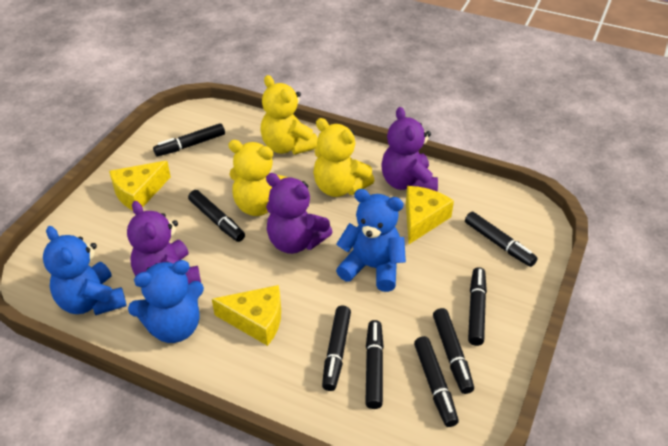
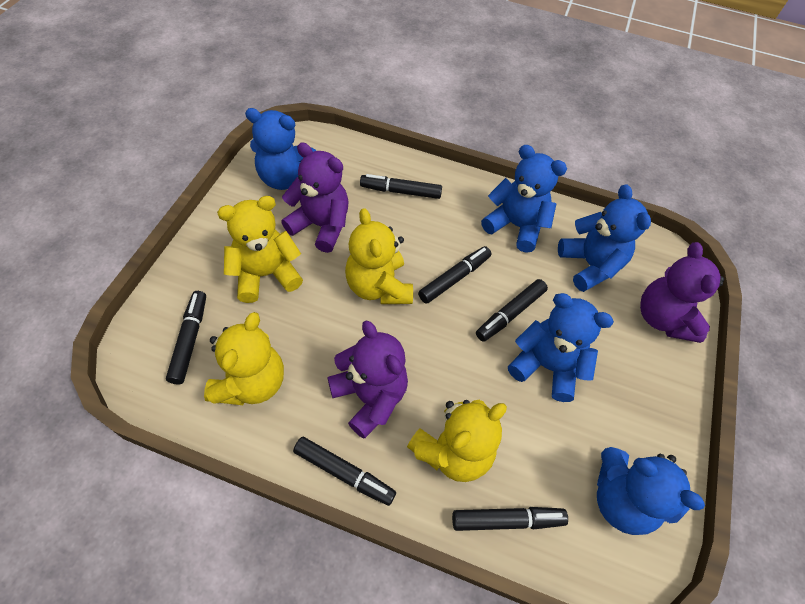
black marker: [153,123,225,156] [188,190,245,242] [322,306,351,391] [365,320,384,409] [414,336,459,427] [433,308,474,394] [465,212,537,267] [468,267,487,346] = 8 -> [166,291,206,384] [293,437,396,506] [360,174,442,199] [418,246,491,304] [452,507,568,531] [476,279,548,342] = 6
blue teddy bear: [43,226,127,315] [128,260,204,343] [336,189,406,292] = 3 -> [245,108,316,190] [481,145,567,253] [508,293,614,402] [558,184,651,292] [597,447,705,535] = 5
yellow cheese: [109,161,171,210] [212,285,281,346] [406,186,454,244] = 3 -> none = 0
yellow teddy bear: [228,140,288,216] [260,75,318,155] [313,118,375,197] = 3 -> [204,312,284,405] [217,196,303,303] [345,208,413,304] [407,400,507,482] = 4

